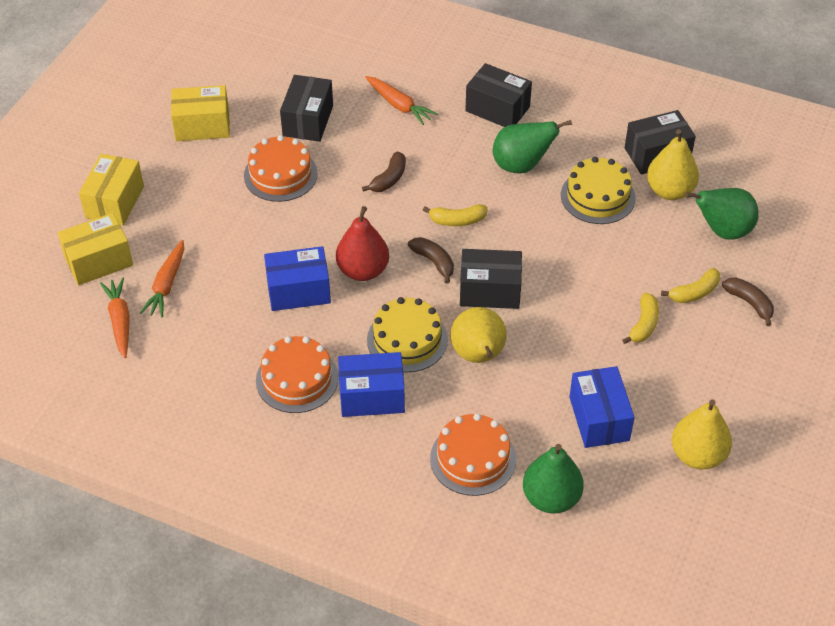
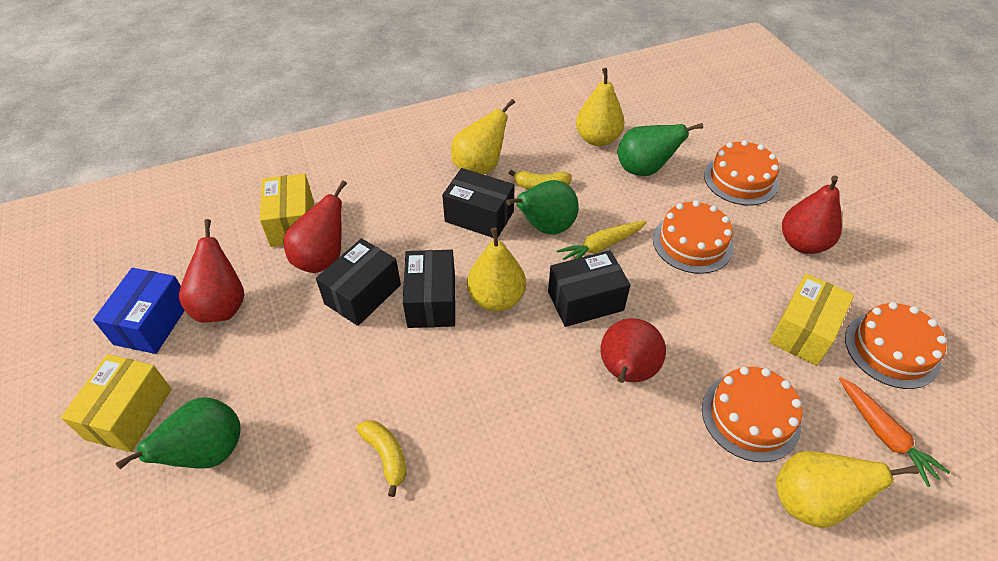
blue box: [264,246,331,311] [338,352,405,417] [569,366,634,448] = 3 -> [93,268,185,354] = 1
brown banana: [362,152,406,192] [408,237,454,284] [722,277,774,326] = 3 -> none = 0
orange cake: [244,135,318,202] [256,336,339,413] [430,413,516,496] = 3 -> [653,200,733,274] [702,367,802,462] [704,140,779,205] [845,302,947,389] = 4
orange carrot: [100,278,130,358] [140,240,184,317] [365,76,438,125] = 3 -> [839,377,950,487] = 1
red pear: [336,206,389,281] = 1 -> [179,219,244,323] [283,180,347,273] [600,318,666,383] [782,175,842,254] = 4
yellow banana: [423,204,488,226] [622,293,659,344] [661,268,720,303] = 3 -> [356,420,407,497] [509,170,572,189] = 2
yellow cake: [367,297,448,372] [561,157,636,224] = 2 -> none = 0
yellow carrot: none = 0 -> [557,220,647,260] = 1
yellow pear: [450,307,507,363] [647,129,699,200] [672,399,732,469] = 3 -> [451,99,515,175] [467,228,526,311] [576,68,625,146] [776,451,919,528] = 4

